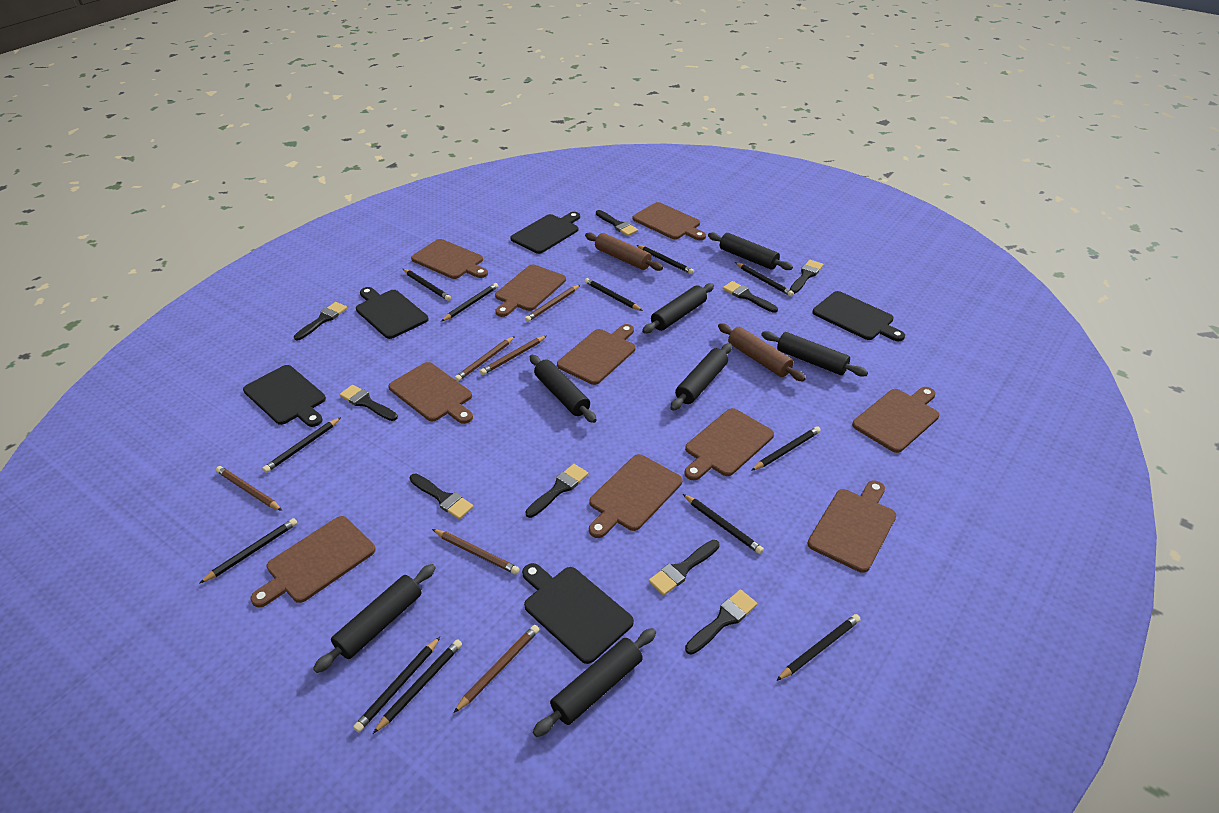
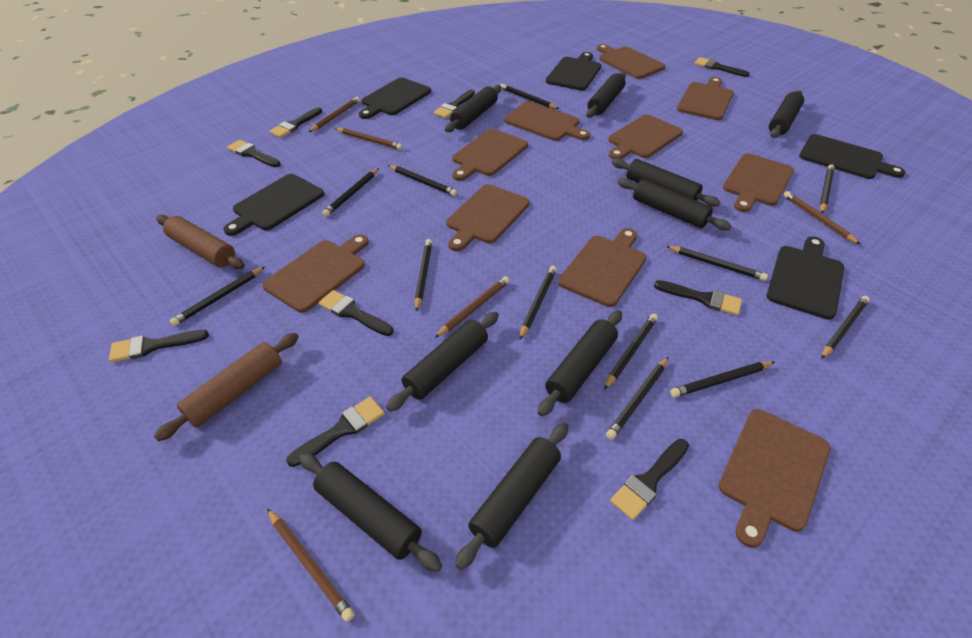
black rolling pin: [313,564,436,673] [530,355,597,423] [533,628,656,737] [642,283,714,334] [670,343,732,411] [708,232,793,270] [761,331,868,377] = 7 -> [299,453,442,572] [386,312,499,412] [445,85,502,132] [455,422,568,570] [538,310,622,416] [586,72,626,118] [611,158,721,207] [617,178,732,231] [769,90,804,138] = 9
brown pencil: [216,466,282,511] [432,529,519,575] [454,625,539,713] [455,336,515,381] [480,335,547,375] [525,285,580,322] = 6 -> [267,509,355,622] [309,97,360,132] [335,128,403,150] [435,276,510,338] [783,191,861,245] = 5

